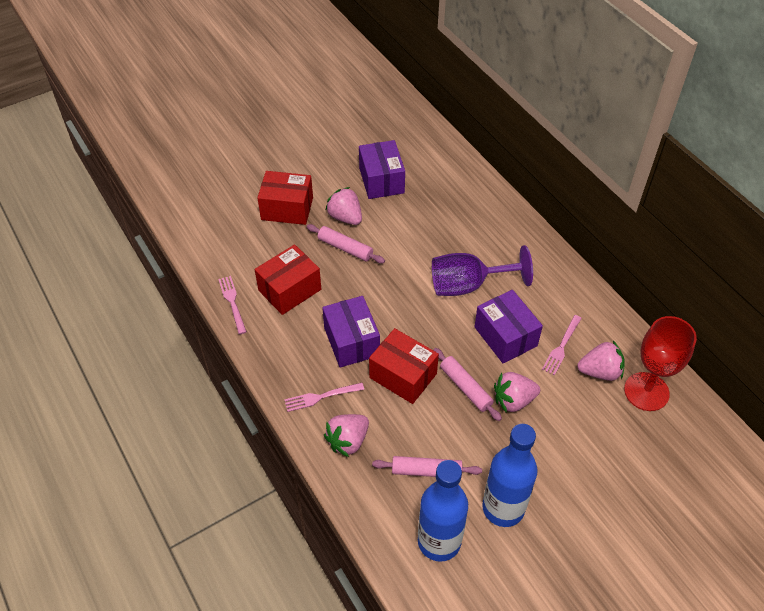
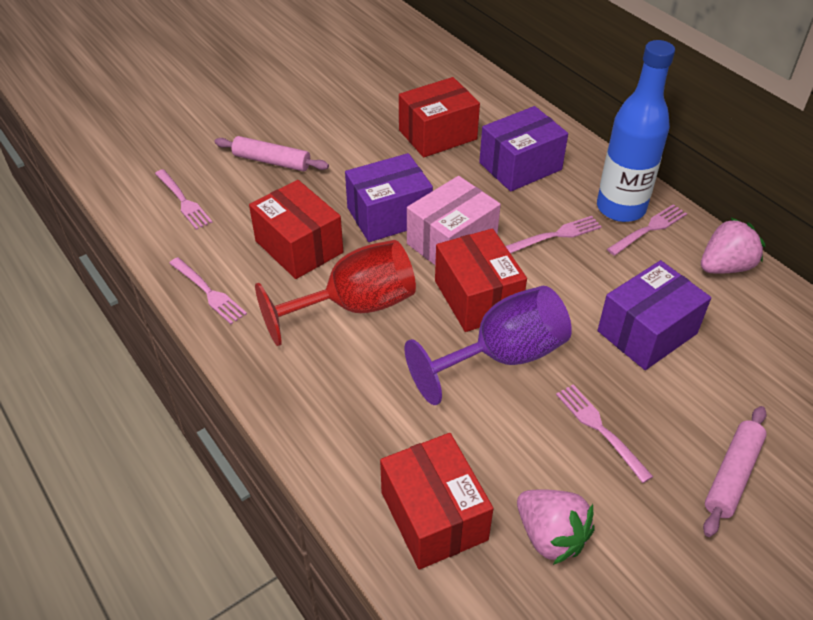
blue bottle: [418,460,468,562] [482,424,538,527] = 2 -> [597,40,675,222] = 1
pink box: none = 0 -> [407,176,501,265] = 1
pink fork: [218,276,247,334] [284,383,364,412] [542,315,582,375] = 3 -> [155,169,213,230] [169,257,247,324] [506,216,602,254] [556,385,653,483] [607,204,687,256] = 5
pink rolling pin: [307,224,385,263] [372,456,482,477] [433,348,502,421] = 3 -> [214,136,329,171] [703,406,767,537] = 2
pink strawberry: [324,414,369,457] [325,187,362,225] [494,372,540,413] [577,341,625,381] = 4 -> [517,489,595,565] [701,217,765,274] = 2
red box: [255,244,321,315] [257,171,313,225] [369,328,439,404] = 3 -> [249,180,343,279] [380,433,494,570] [399,77,480,157] [435,228,527,332] = 4

